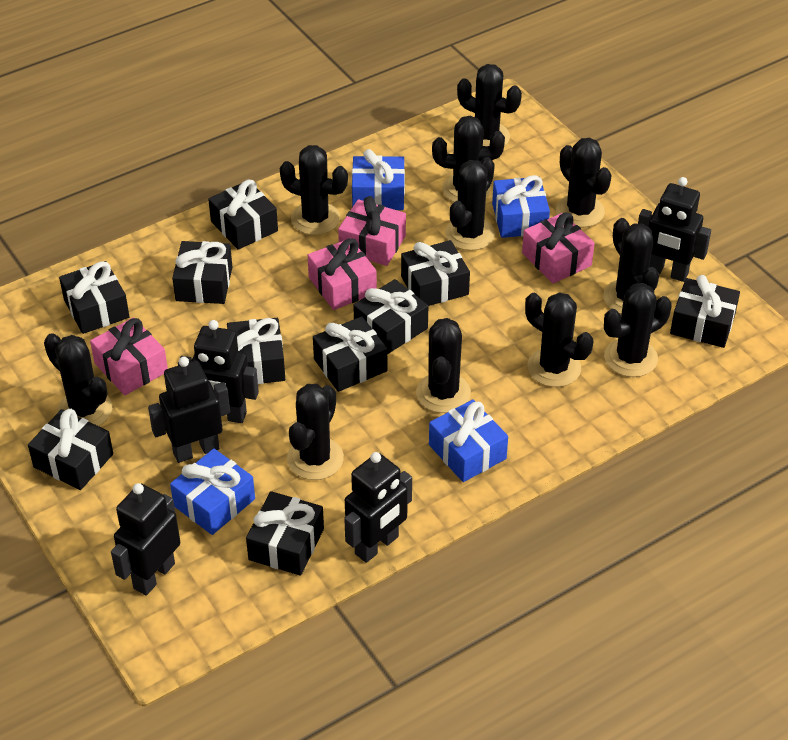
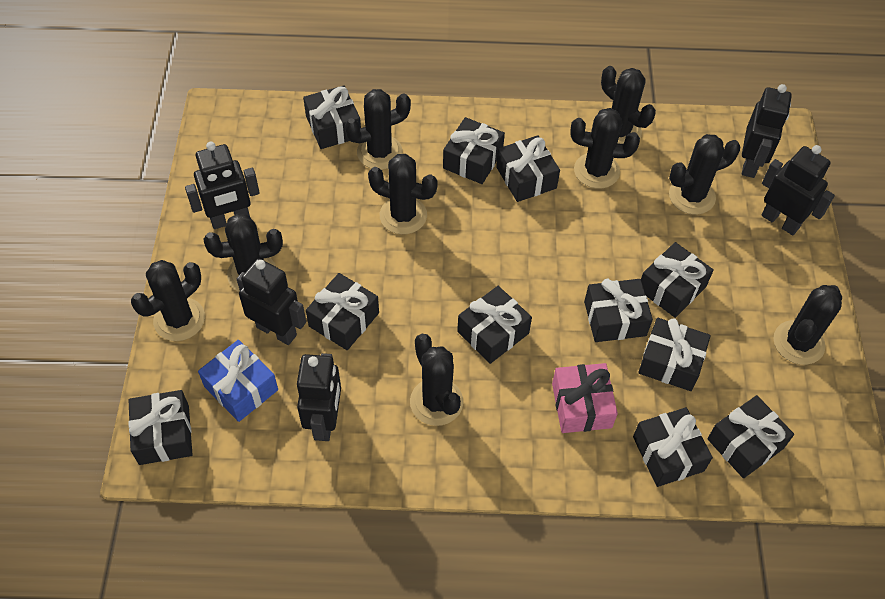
black cactus: [44,333,112,426] [280,145,348,235] [287,384,344,480] [416,318,471,413] [432,116,505,202] [445,157,495,251] [457,64,522,146] [525,292,593,387] [556,138,612,227] [603,218,659,314] [604,283,672,377] = 11 -> [131,260,205,341] [203,213,283,292] [345,89,411,170] [368,154,438,234] [410,334,463,426] [570,108,640,188] [601,66,656,144] [669,134,740,215] [773,285,842,365] = 9
black gift: [28,409,113,490] [59,261,129,334] [172,241,232,304] [208,180,278,250] [227,318,285,384] [246,491,324,576] [313,316,387,392] [353,279,428,354] [401,240,470,306] [670,275,740,348] = 10 -> [128,390,192,465] [303,85,361,149] [306,273,379,350] [443,117,505,184] [457,286,532,364] [496,135,560,202] [584,279,653,342] [633,407,713,487] [638,318,711,391] [641,242,714,318] [707,395,794,478] = 11
blue gift: [170,449,255,535] [352,149,405,210] [429,400,508,482] [492,175,550,238] = 4 -> [198,340,278,422] = 1
pink gift: [90,317,168,395] [308,238,377,310] [338,196,406,266] [522,212,595,284] = 4 -> [552,363,618,433] = 1

